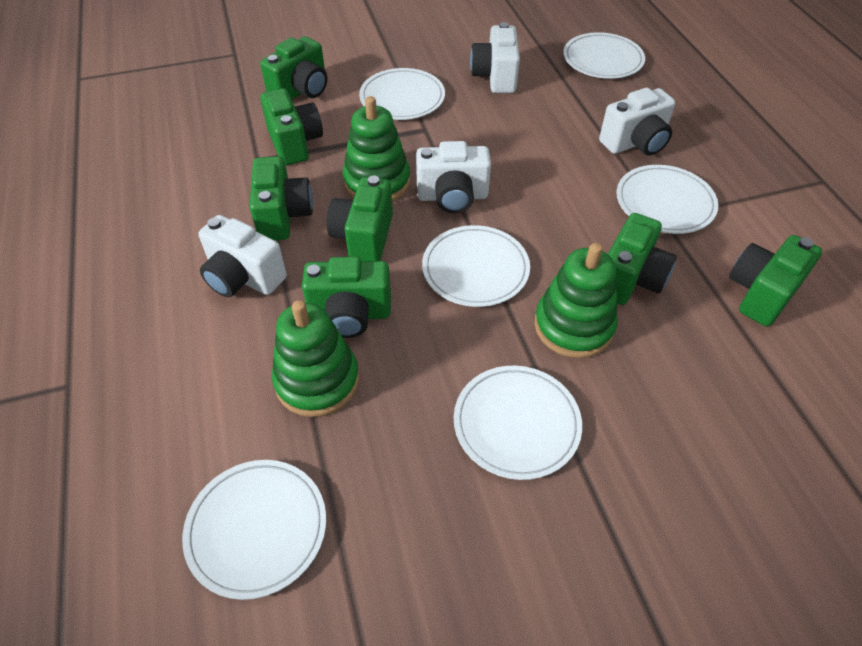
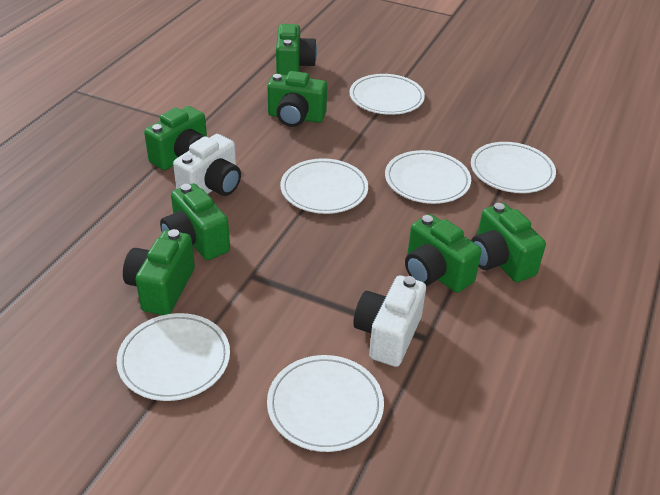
green stacking toy: [272,300,359,417] [342,96,410,201] [534,243,618,358] = 3 -> none = 0
white camera: [198,215,287,297] [416,141,491,213] [470,22,520,93] [599,88,675,156] = 4 -> [173,134,241,196] [353,275,426,367] = 2

